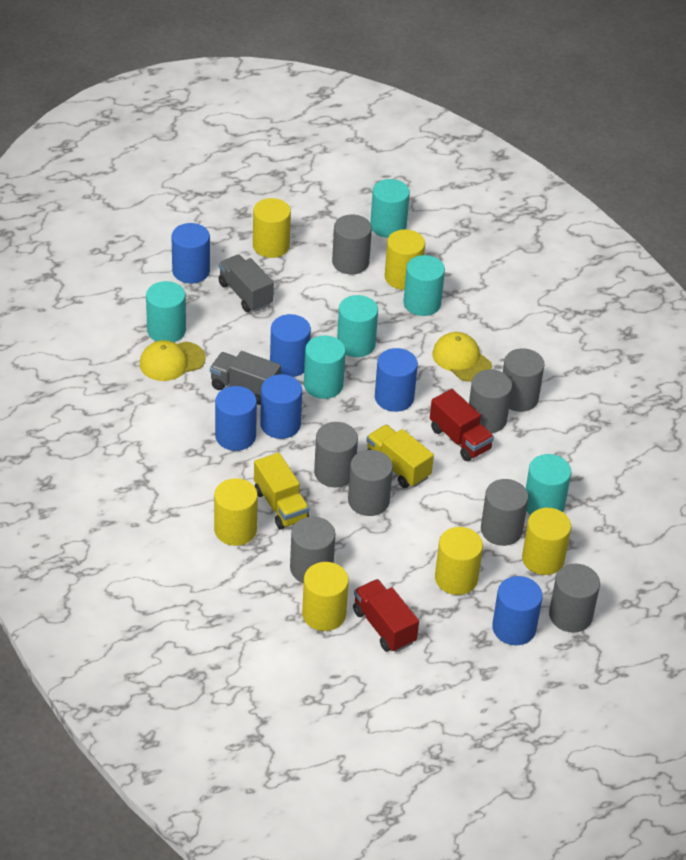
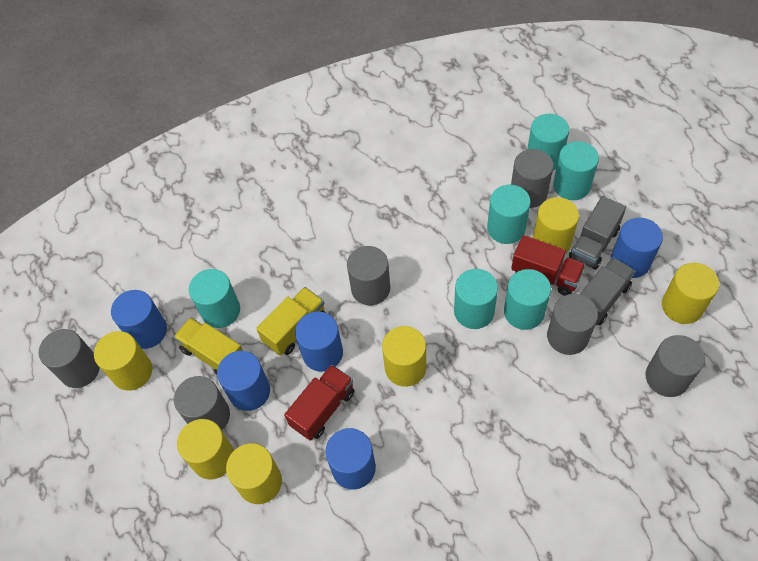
blue cylinder: [171,223,210,284] [215,386,257,451] [260,374,302,439] [270,314,311,377] [375,348,418,412] [492,576,543,645] = 6 -> [111,290,167,349] [217,351,270,411] [295,312,343,372] [325,428,376,490] [611,218,663,278] = 5
grey cylinder: [290,516,335,583] [314,422,358,488] [332,215,372,274] [348,450,393,516] [469,369,512,433] [481,479,529,546] [503,348,545,412] [549,564,600,633] = 8 -> [39,329,100,388] [174,376,230,430] [347,246,390,305] [511,149,554,208] [547,294,598,355] [645,335,705,397] = 6
yellow cap: [140,340,206,381] [432,332,492,382] = 2 -> none = 0

